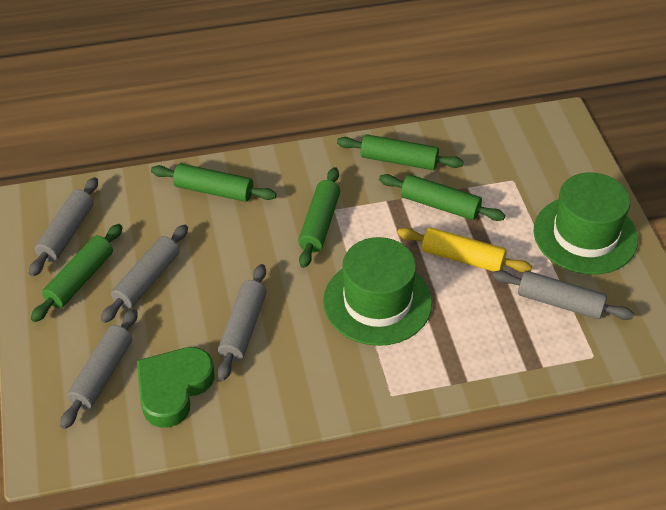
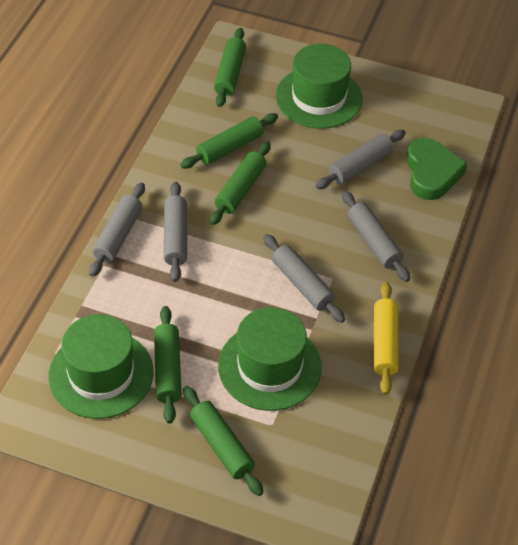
green hat: [323,237,432,346] [533,172,638,275] = 2 -> [49,314,154,419] [218,307,322,411] [276,44,362,129] = 3

